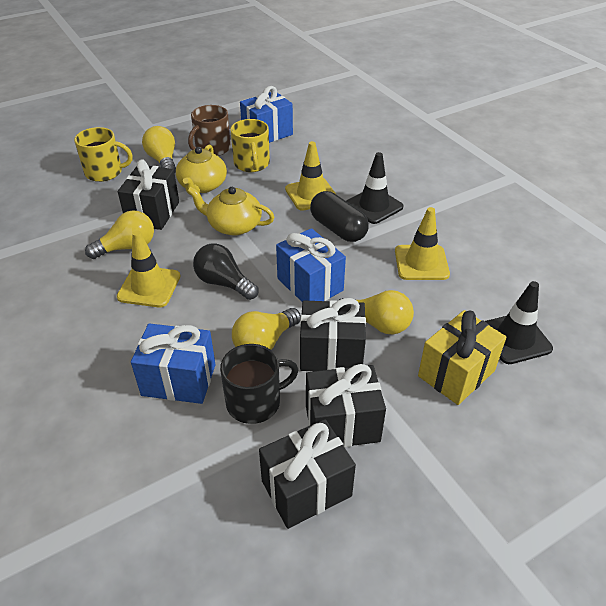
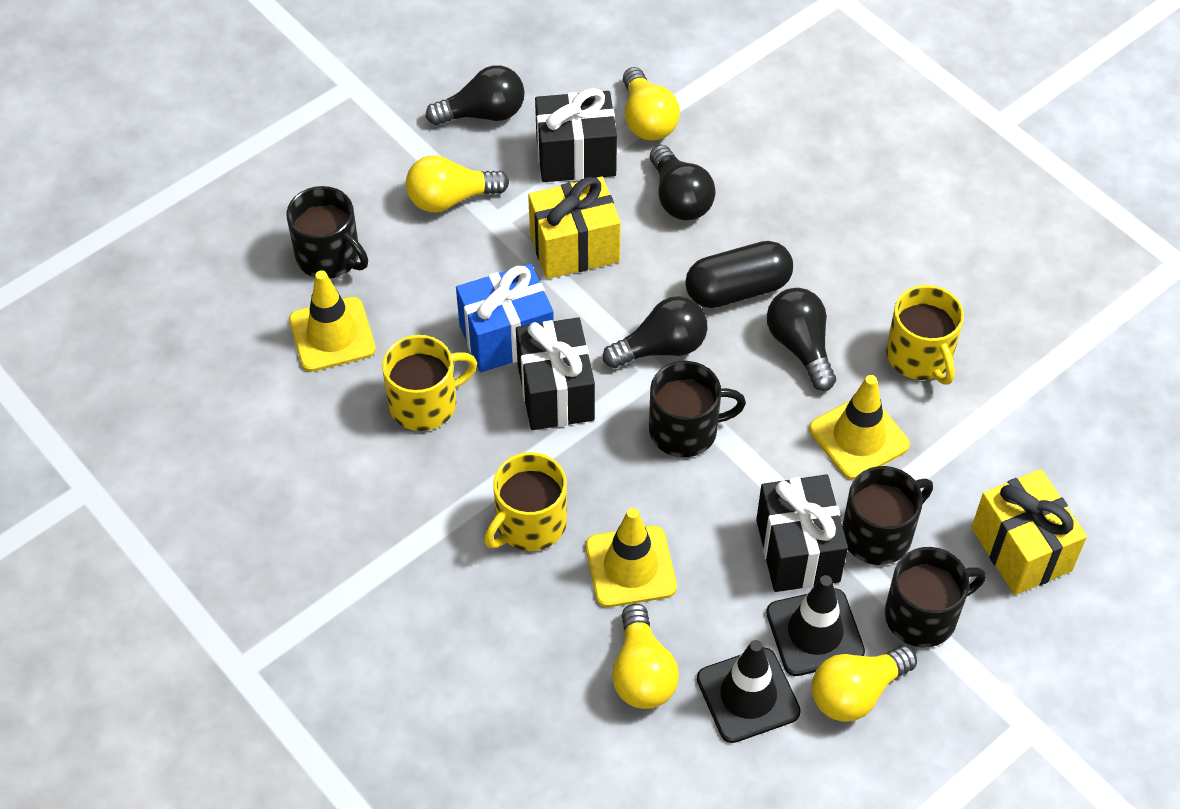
black gift: [118,159,179,230] [259,419,356,529] [300,298,366,371] [306,364,386,447] = 4 -> [516,317,595,430] [535,88,617,182] [756,474,848,592] = 3
black light bulb: [193,243,258,300] = 1 -> [426,65,525,125] [603,296,707,368] [650,145,716,220] [767,288,836,391] = 4
black mug: [220,344,298,424] = 1 -> [286,186,368,278] [649,361,746,457] [842,466,933,565] [885,547,986,647] = 4
blue gift: [131,323,216,404] [240,86,293,143] [276,228,346,302] = 3 -> [456,264,554,372] = 1
brown mug: [188,105,231,156] = 1 -> none = 0
yellow gift: [418,310,507,405] = 1 -> [528,177,621,279] [972,469,1087,595] = 2
yellow mug: [74,127,133,182] [230,119,270,172] = 2 -> [382,335,477,431] [484,452,567,551] [886,285,964,385] = 3
yellow teapot: [176,145,227,195] [187,187,274,236] = 2 -> none = 0

